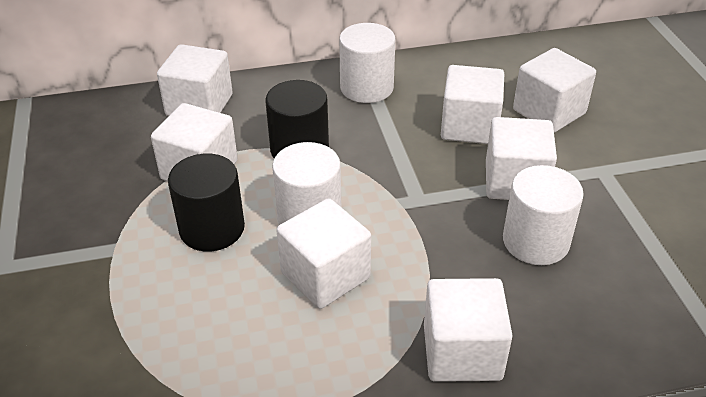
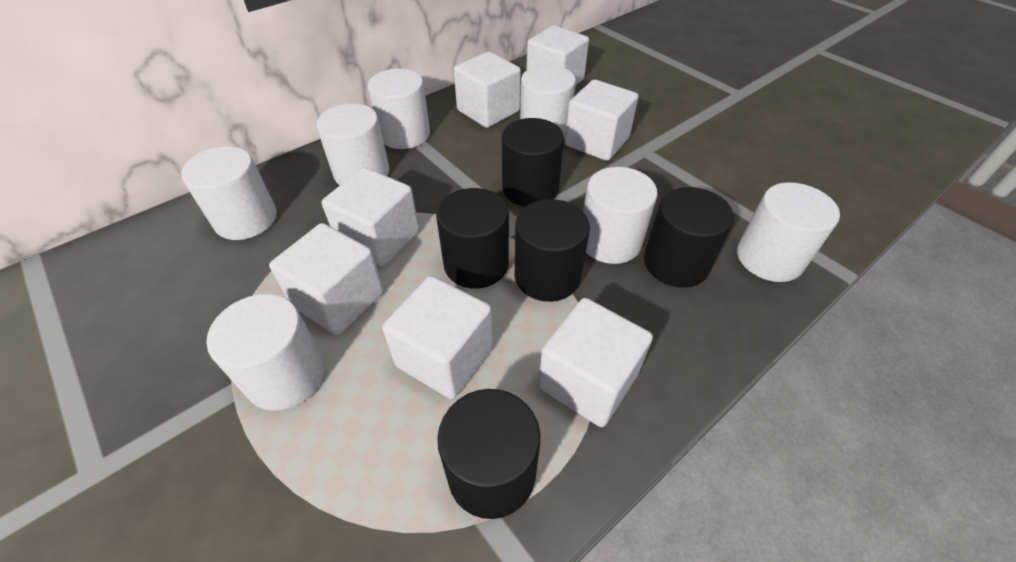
black cylinder: [168,153,245,252] [265,80,329,158] = 2 -> [436,188,509,289] [437,389,540,519] [502,118,564,207] [515,199,590,302] [644,187,734,288] = 5
white cylinder: [272,142,341,225] [339,23,395,103] [503,165,584,265] = 3 -> [181,146,277,240] [206,294,325,411] [316,103,389,185] [367,69,430,149] [520,65,576,140] [583,167,658,264] [737,182,840,282] = 7

